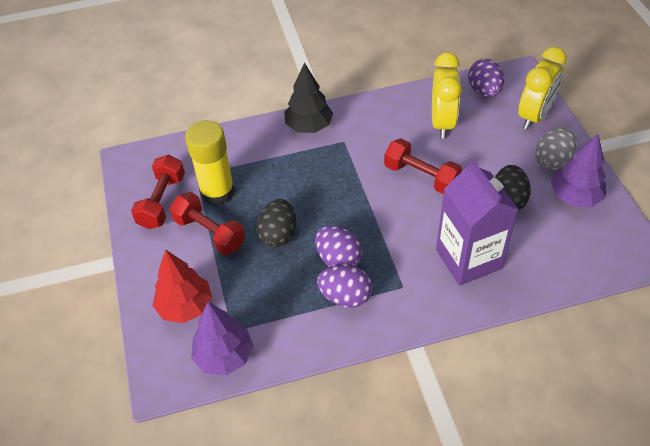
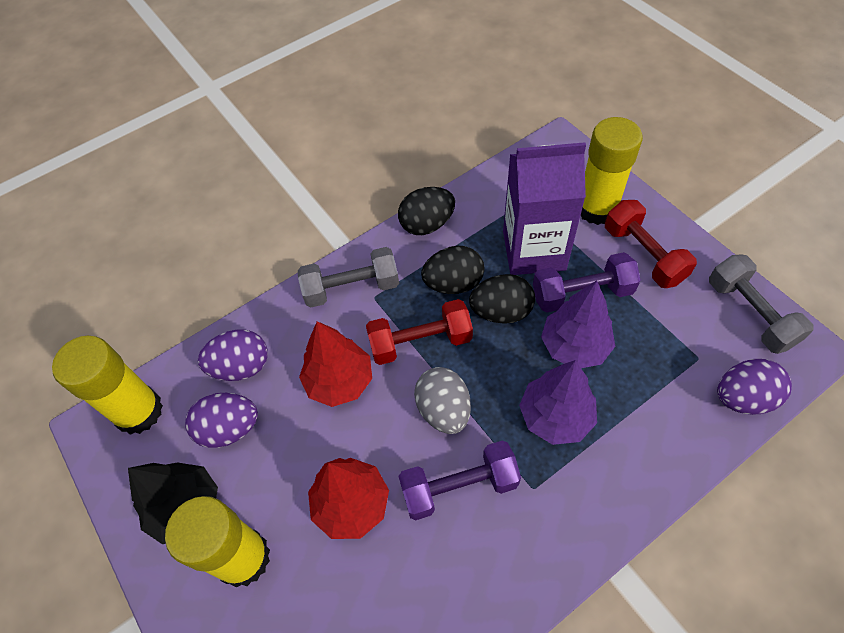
black egg: [256,199,296,248] [495,165,531,210] = 2 -> [398,187,455,235] [421,246,484,294] [469,274,535,324] = 3
grey dumbbell: none = 0 -> [298,247,399,308] [709,254,813,354] = 2
purple dumbbell: none = 0 -> [399,441,521,520] [533,252,641,313] = 2
red dumbbell: [131,154,185,229] [170,192,245,255] [384,138,462,194] = 3 -> [366,299,473,365] [605,200,697,288] = 2
red tree: [153,250,212,323] = 1 -> [299,321,372,407] [308,458,389,539] = 2
yellow clock: [432,52,462,138] [518,47,567,129] = 2 -> none = 0
yellow glue stick: [185,120,235,206] = 1 -> [52,336,163,435] [165,496,270,587] [580,117,643,225] = 3

